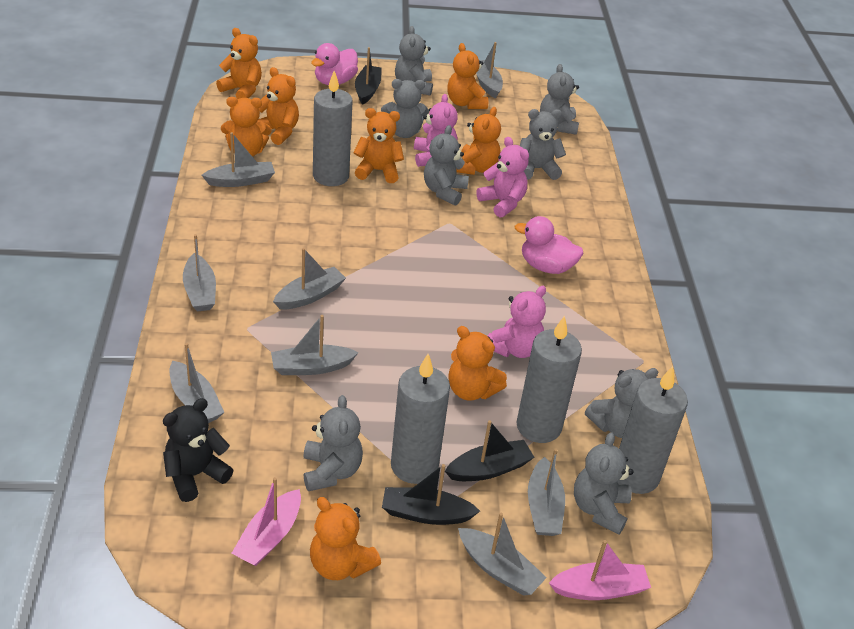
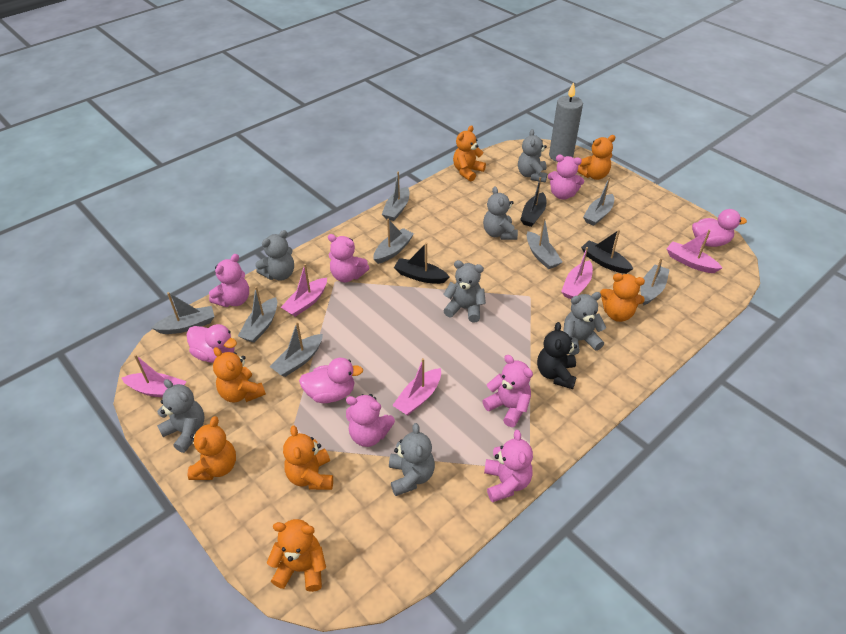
grey candle: [313,71,353,186] [391,354,450,484] [516,316,582,443] [618,366,688,494] = 4 -> [549,82,583,162] = 1
grey teddy bear: [303,395,363,491] [381,79,429,138] [395,26,433,96] [424,125,469,206] [520,109,566,180] [540,64,579,135] [574,432,634,535] [585,368,658,438] = 8 -> [157,379,205,453] [255,230,294,280] [389,423,435,496] [443,260,486,322] [483,186,518,240] [518,129,547,182] [563,292,606,355] = 7
orange teddy bear: [216,28,262,99] [221,97,272,157] [257,67,299,145] [310,497,381,580] [353,108,404,183] [447,43,488,109] [448,326,507,401] [456,107,501,175] = 8 -> [188,416,236,480] [213,347,266,403] [267,519,326,592] [283,426,333,490] [453,125,486,181] [577,135,615,180] [600,273,645,322] = 7
pink boat: [231,477,301,566] [549,540,651,600] = 2 -> [121,354,186,397] [281,264,327,317] [392,358,441,415] [561,247,593,299] [666,230,722,273] = 5
pink duck: [311,43,358,85] [515,216,584,274] = 2 -> [186,324,237,363] [299,358,363,403] [692,209,747,247] = 3
pink teddy bear: [414,94,458,167] [476,137,529,218] [488,286,546,358] = 3 -> [209,254,249,307] [328,234,369,282] [346,394,395,447] [482,355,533,427] [484,430,533,502] [548,155,584,200] = 6

